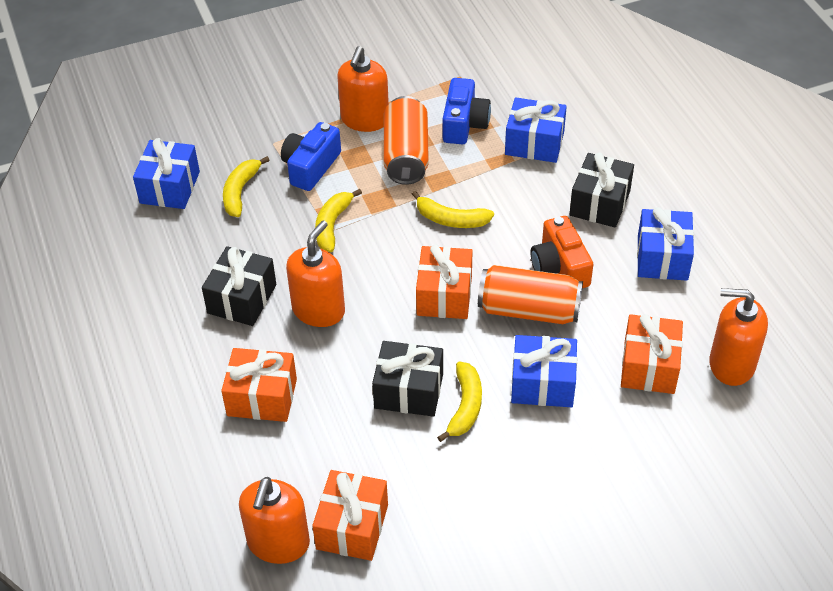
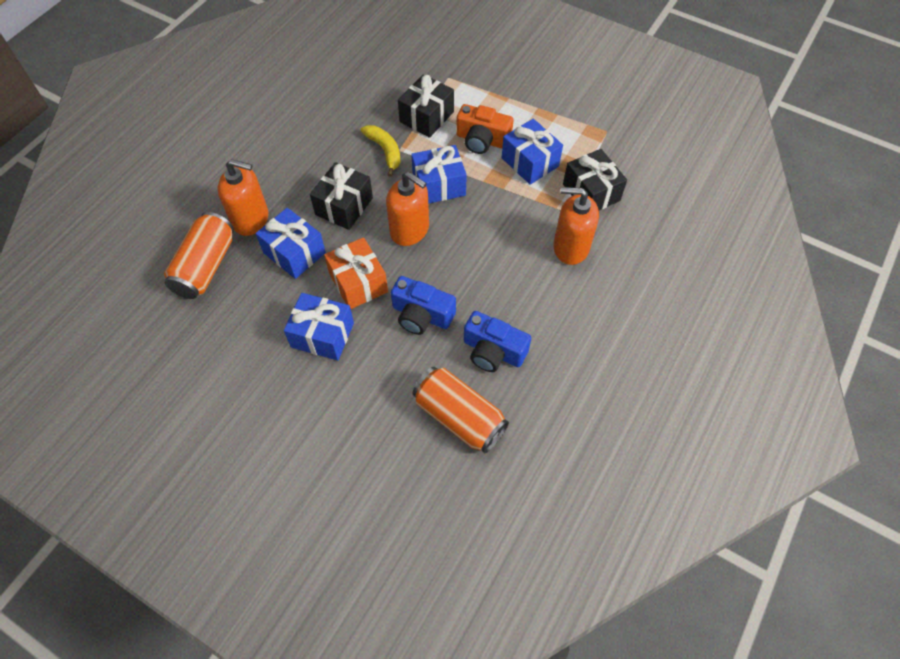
orange gift: [221,348,297,422] [312,470,388,561] [416,245,473,319] [621,314,683,394] = 4 -> [324,237,388,309] = 1
orange soap dispenser: [239,477,310,564] [286,220,345,327] [337,46,389,132] [709,288,768,386] = 4 -> [217,159,268,236] [386,172,429,246] [553,187,599,265] = 3
yellow banana: [223,156,270,217] [315,189,362,252] [412,191,494,228] [437,362,482,442] = 4 -> [360,125,401,177] = 1

